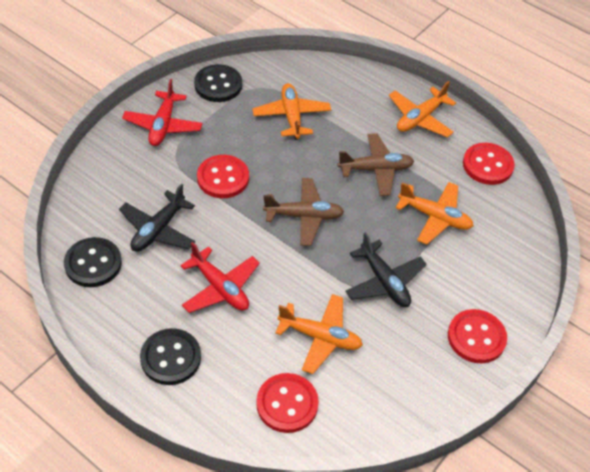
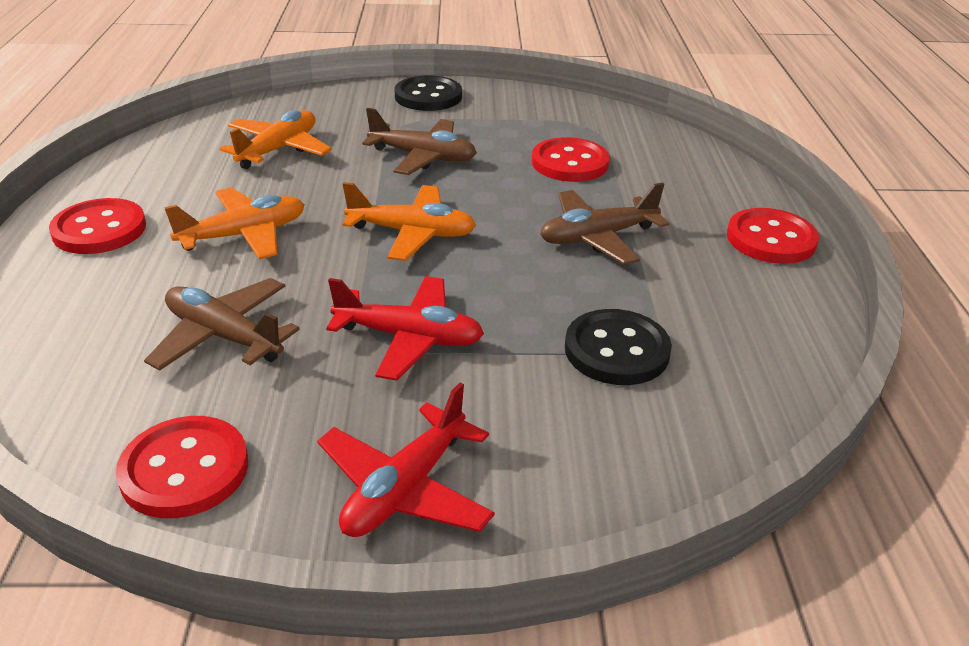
black button: [64,237,122,287] [140,328,201,385] [194,64,242,102] = 3 -> [394,75,462,111] [565,309,672,385] = 2
black plane: [119,183,195,252] [345,232,427,307] = 2 -> none = 0
brown plane: [263,178,344,246] [338,133,414,196] = 2 -> [144,278,300,371] [362,108,477,175] [540,182,669,265] = 3
orange plane: [252,83,331,140] [275,294,363,374] [389,81,456,137] [396,182,474,245] = 4 -> [164,187,304,260] [220,110,332,169] [342,182,476,261] = 3

